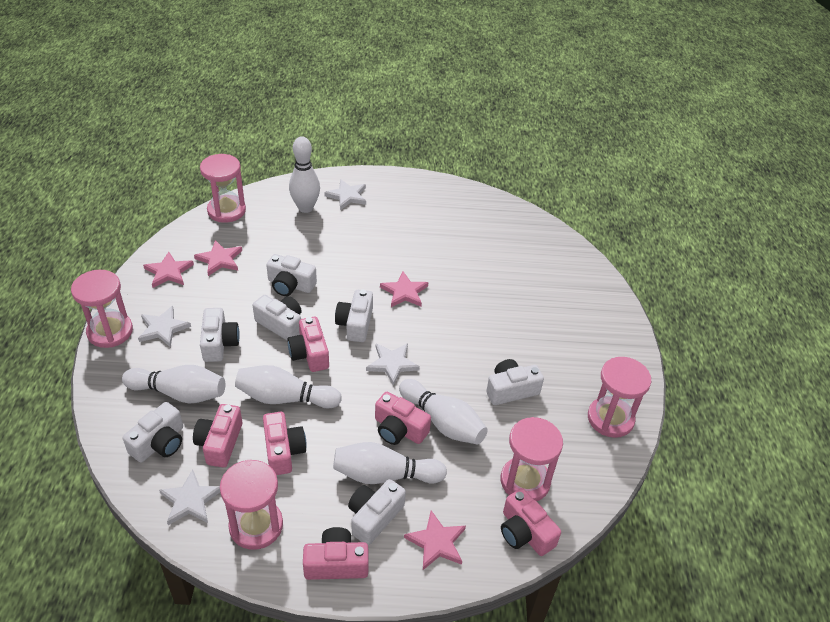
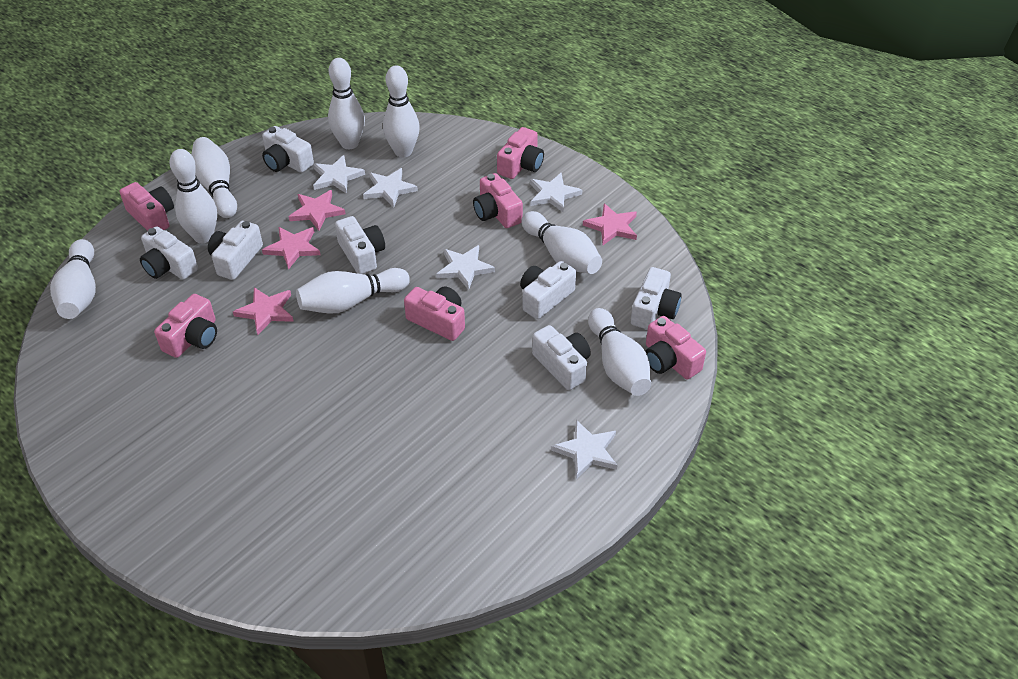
pink hourglass: [71,270,133,348] [200,154,246,223] [220,460,283,550] [501,417,563,501] [588,357,651,438] = 5 -> none = 0
white bowling pin: [122,365,225,403] [235,365,342,409] [289,136,320,213] [333,442,447,484] [399,379,488,444] = 5 -> [50,239,96,319] [169,149,217,243] [191,137,237,218] [296,268,410,314] [328,58,365,149] [383,65,420,157] [521,211,602,274] [588,308,651,396] = 8
white star: [138,306,191,347] [159,469,220,525] [324,179,366,210] [366,343,420,386] = 4 -> [313,155,365,194] [363,168,418,208] [436,245,495,290] [530,173,582,213] [551,420,618,479] = 5

